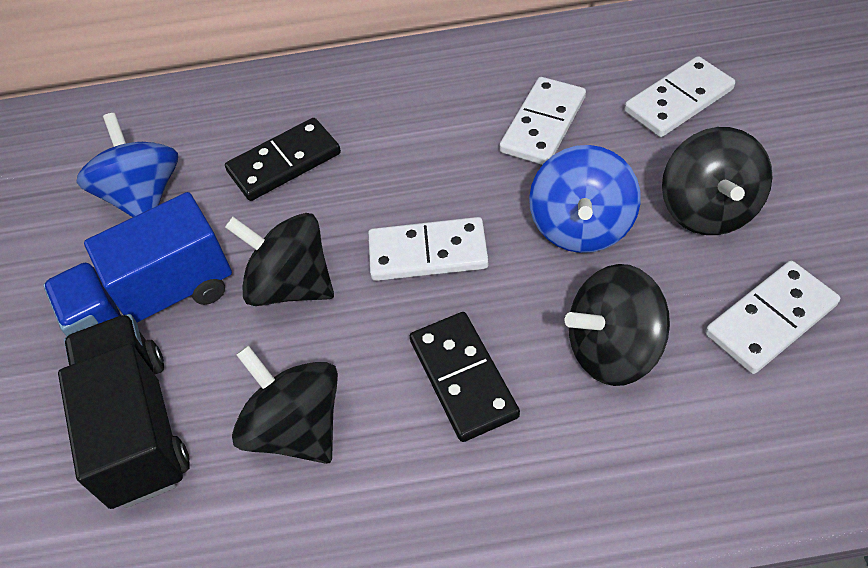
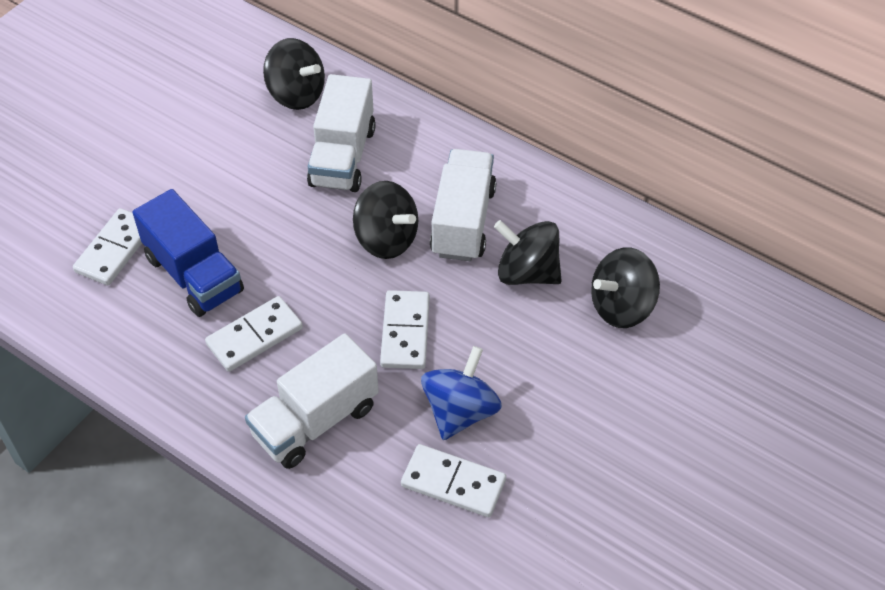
black domino: [225,118,341,201] [410,312,520,442] = 2 -> none = 0
black truck: [58,314,190,509] = 1 -> none = 0
blue spinning top: [76,113,178,217] [529,145,641,253] = 2 -> [421,346,502,440] = 1
white truck: none = 0 -> [245,333,379,469] [307,74,376,192] [430,149,497,261] = 3

